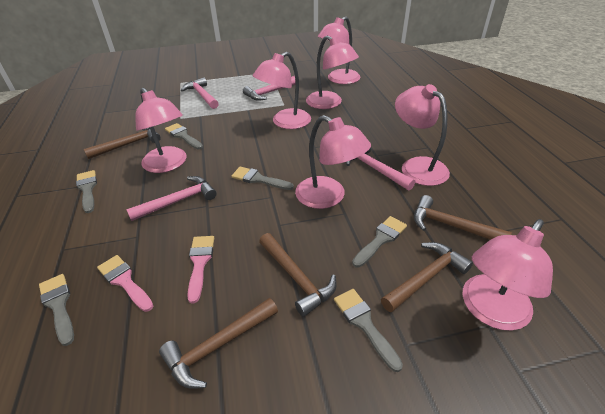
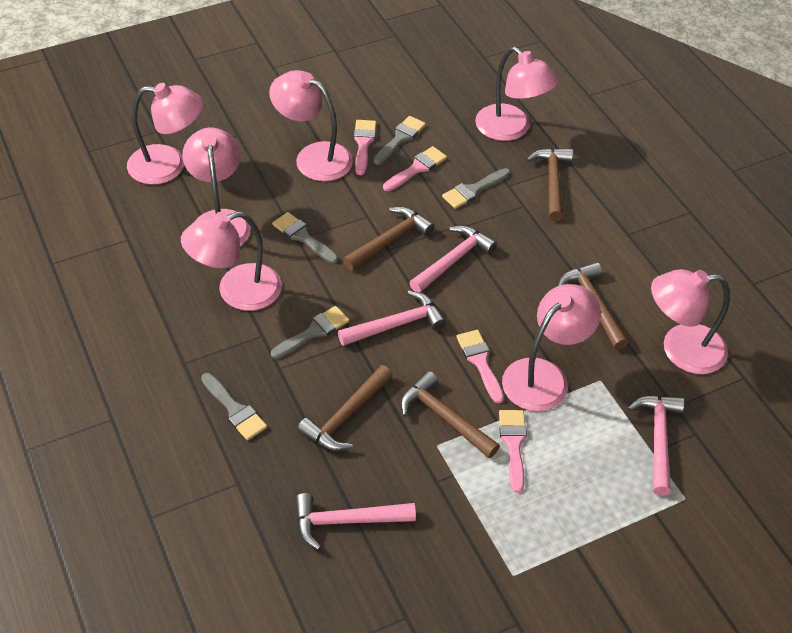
grey brush: [39,274,74,346] [76,170,97,213] [165,123,203,149] [231,167,294,190] [334,289,403,372] [352,216,407,267] = 6 -> [201,373,267,440] [271,306,349,359] [272,212,338,264] [373,116,426,165] [442,168,510,209] = 5
pink brush: [97,255,153,312] [187,236,214,304] = 2 -> [354,120,376,175] [383,146,447,191] [457,330,504,404] [499,410,527,493] = 4

